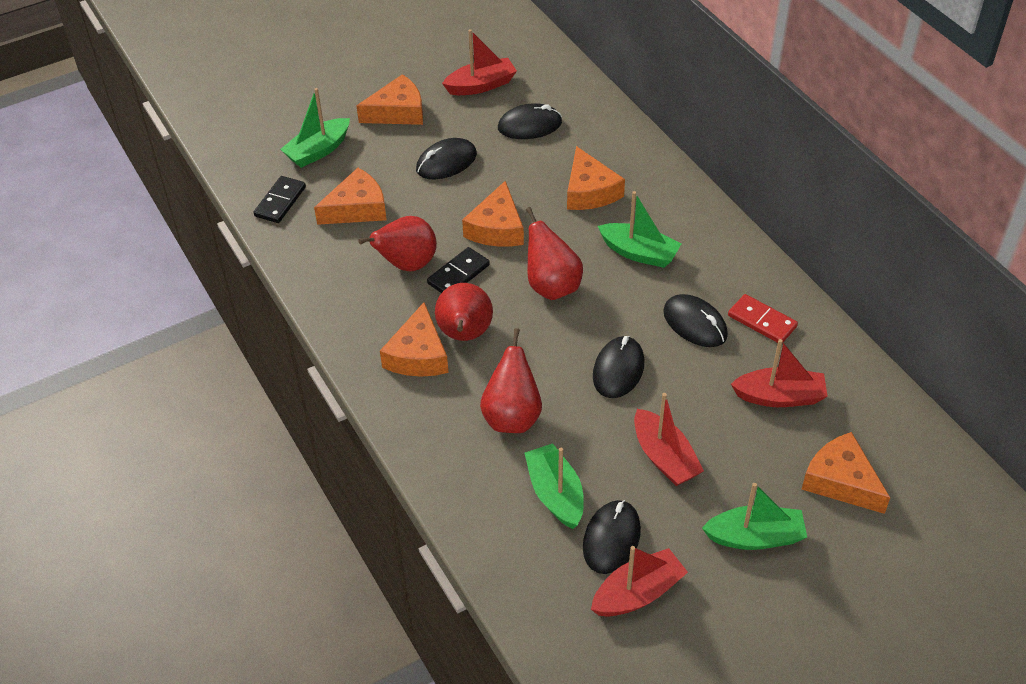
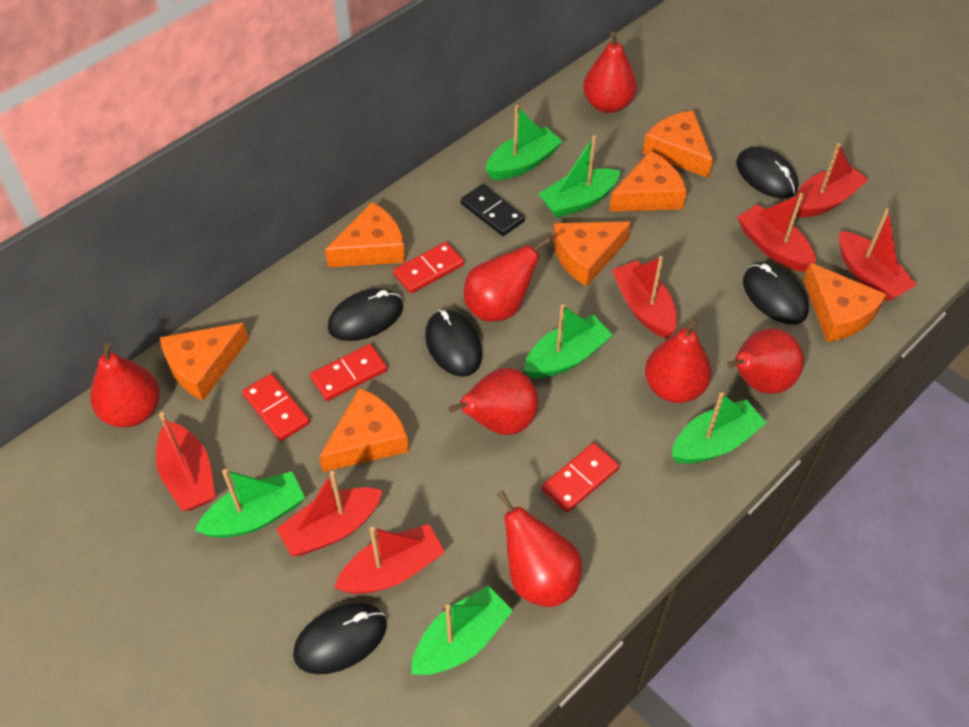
black domino: [254,176,306,223] [427,247,490,293] = 2 -> [460,184,525,236] = 1
green boat: [280,88,350,168] [525,443,584,529] [598,191,681,268] [702,483,807,550] = 4 -> [195,469,305,538] [411,585,513,675] [485,105,563,180] [524,304,613,378] [539,135,621,218] [672,392,766,464] = 6
orange cheese: [314,168,387,225] [357,74,423,125] [380,302,449,377] [462,181,524,247] [567,146,625,210] [802,432,890,514] = 6 -> [160,323,249,401] [319,388,409,472] [325,202,405,267] [553,222,631,287] [609,150,687,212] [643,110,713,178] [803,262,887,342] = 7
red boat: [442,29,517,95] [591,546,688,617] [634,393,704,486] [731,339,828,407] = 4 -> [156,412,215,511] [276,471,383,556] [334,524,445,594] [612,256,677,338] [737,193,816,272] [794,143,868,218] [839,208,917,302] = 7
red domino: [728,294,798,343] = 1 -> [242,374,310,441] [310,344,388,401] [393,242,464,294] [542,443,619,513] = 4
red pear: [358,216,437,271] [435,283,493,341] [480,328,542,433] [526,207,583,300] = 4 -> [90,342,160,428] [448,368,538,435] [464,237,551,322] [497,491,582,607] [583,32,637,113] [645,318,712,403] [727,328,804,394] = 7

